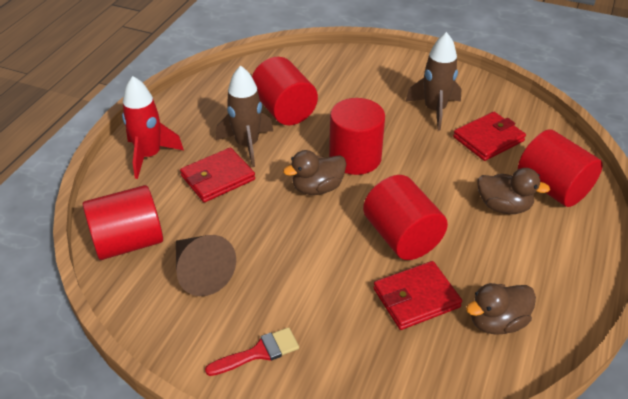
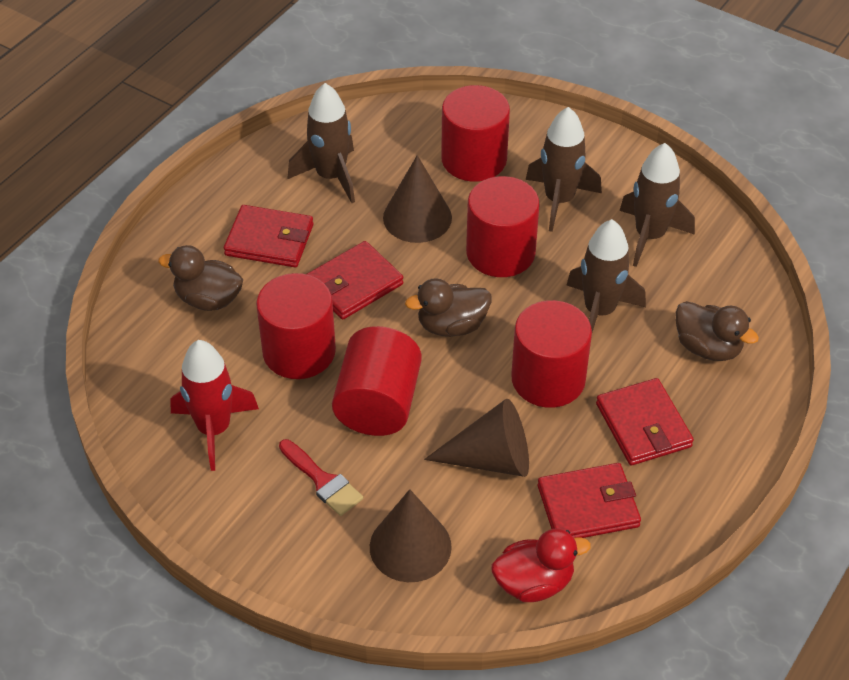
brown cone: [176,235,236,296] = 1 -> [370,489,452,582] [383,155,452,243] [424,399,529,477] = 3
brown rocket: [216,66,273,167] [405,32,461,131] = 2 -> [288,83,355,203] [526,107,602,232] [567,219,646,332] [620,143,695,267] = 4
red duck: none = 0 -> [492,528,591,602] = 1
red wallet: [180,147,255,202] [373,261,462,330] [453,112,526,161] = 3 -> [224,205,314,267] [307,241,403,320] [538,463,641,538] [596,378,694,465] = 4

